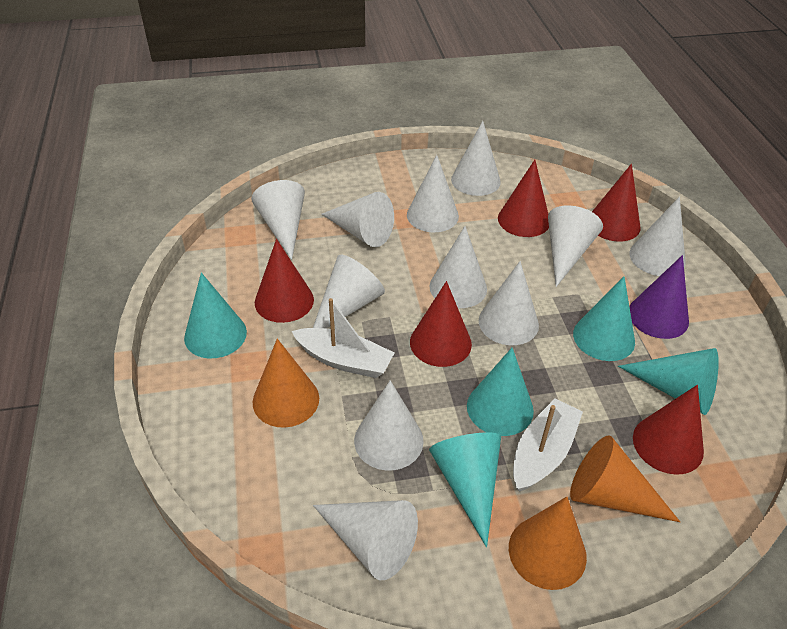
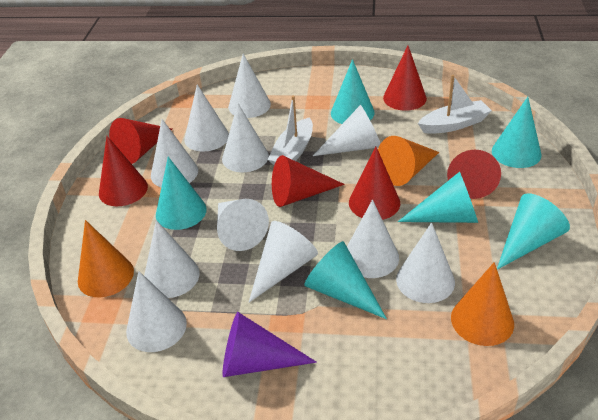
red cone: [255,239,314,323] [410,281,472,367] [498,160,549,237] [592,164,640,241] [633,385,704,475] = 5 -> [99,136,148,206] [109,118,172,164] [272,155,345,207] [349,147,400,220] [383,46,427,111] [447,150,501,199] = 6
turquoise cone: [184,273,247,358] [429,432,501,547] [467,348,534,436] [573,276,635,361] [618,348,719,415] = 5 -> [156,157,207,230] [304,241,387,319] [331,59,375,124] [398,172,478,223] [492,97,542,168] [497,193,570,270] = 6

